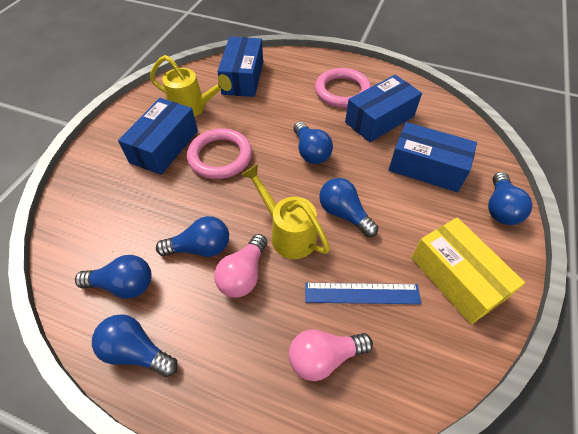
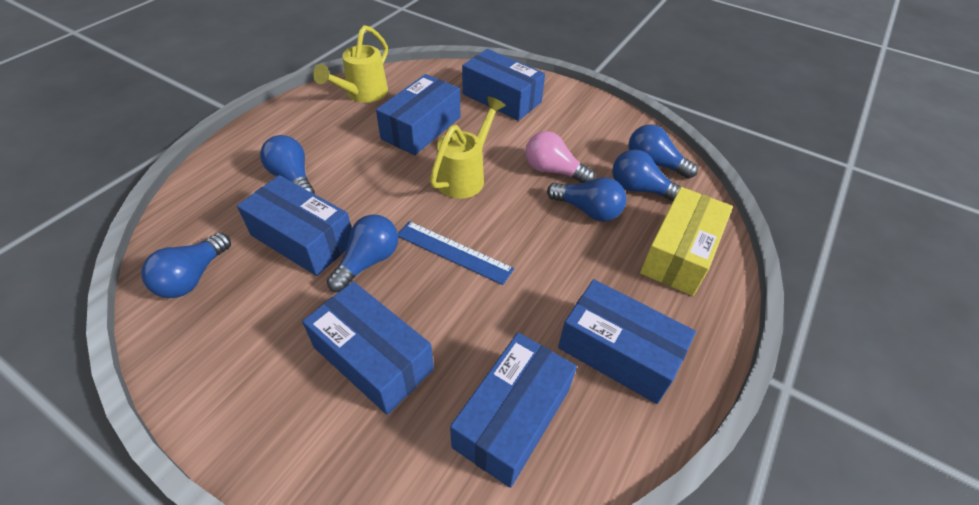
blue box: [118,98,198,175] [217,37,263,97] [345,75,422,142] [388,122,477,192] = 4 -> [237,175,352,276] [302,281,434,415] [376,74,460,155] [450,333,577,488] [462,49,545,121] [558,279,696,404] = 6
pink light bulb: [214,234,267,298] [289,329,373,381] = 2 -> [525,131,595,183] = 1
pink ring: [187,128,252,179] [315,68,371,108] = 2 -> none = 0

